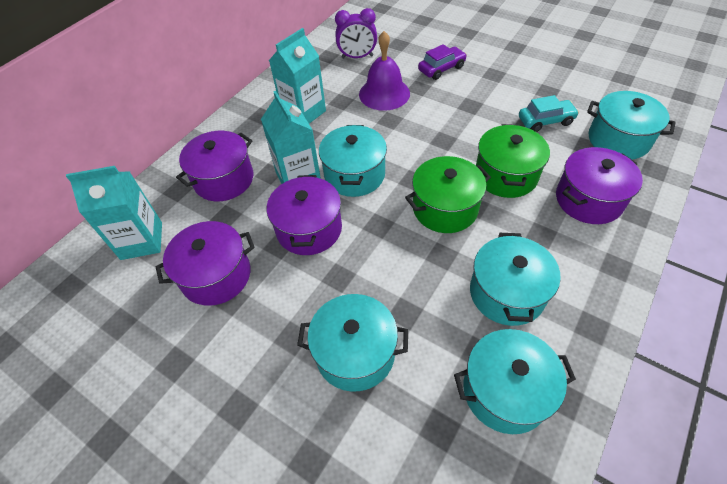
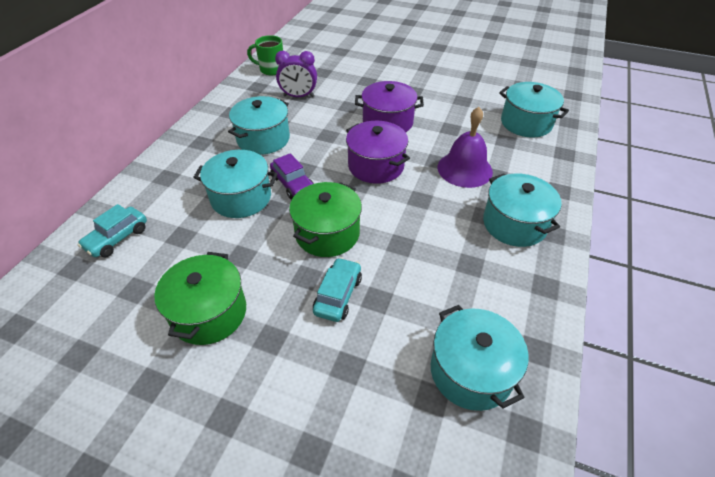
green mug: none = 0 -> [247,35,283,75] = 1
purple pot: [156,221,255,306] [176,131,253,201] [267,175,342,255] [556,147,643,224] = 4 -> [346,121,410,184] [355,81,424,132] = 2
turquoise car: [519,95,579,132] = 1 -> [77,204,147,258] [313,257,362,322] = 2
turquoise carton: [66,166,162,260] [261,91,321,184] [269,28,326,124] = 3 -> none = 0

